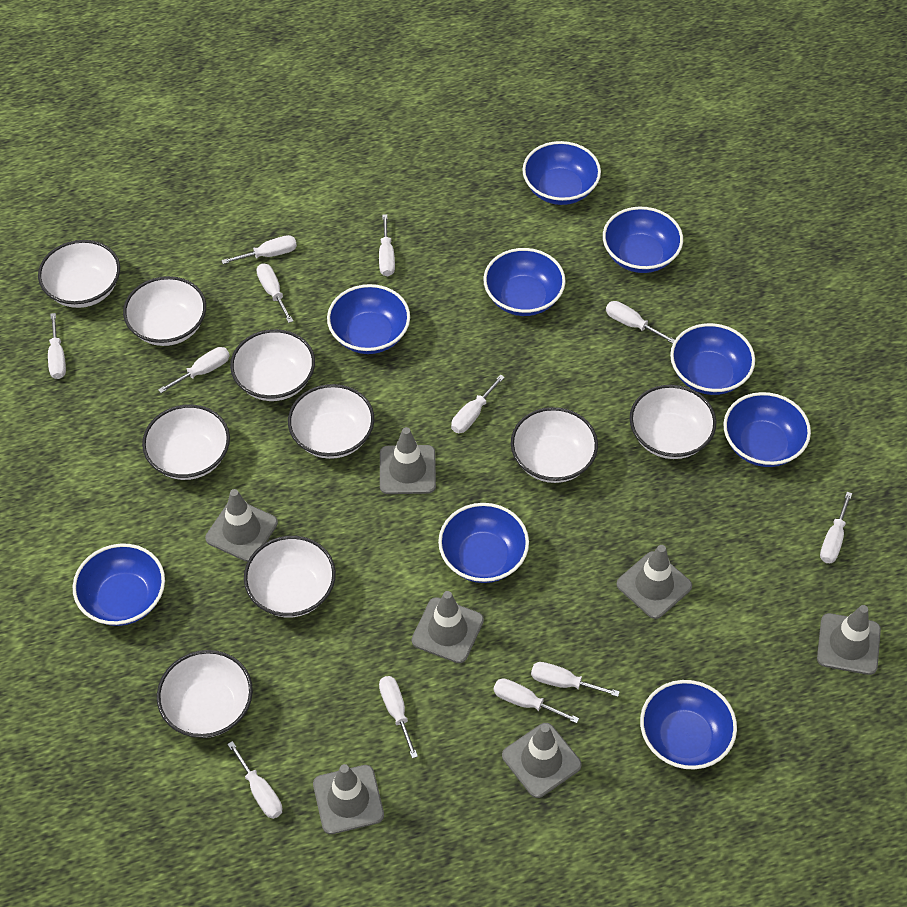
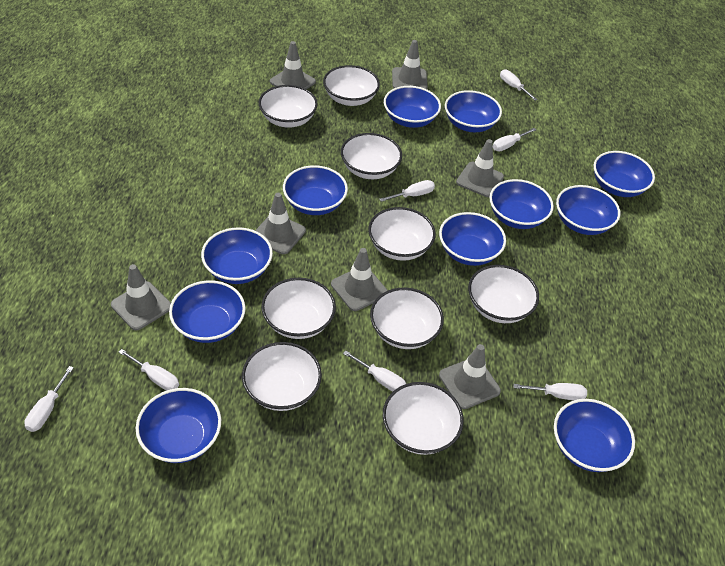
blue bowl: [73,543,165,626] [327,284,410,354] [438,503,529,583] [483,248,566,316] [522,141,601,205] [603,207,683,273] [640,680,737,769] [670,323,755,395] [723,392,811,467] = 9 -> [135,388,221,463] [169,280,246,343] [201,227,273,284] [283,165,348,215] [384,86,441,128] [439,212,506,266] [445,90,502,132] [490,179,554,229] [554,399,635,472] [556,185,620,235] [594,151,655,197] = 11
white screwdriver: [48,313,66,379] [158,347,230,393] [221,235,297,264] [227,741,282,819] [256,263,293,323] [379,214,395,276] [379,676,418,759] [451,375,505,433] [493,678,579,723] [531,662,620,697] [606,301,675,344] [820,492,852,563] = 12 -> [24,366,74,432] [119,349,179,391] [343,351,406,392] [380,180,435,202] [493,128,536,151] [500,69,538,101] [513,383,587,400] = 7

